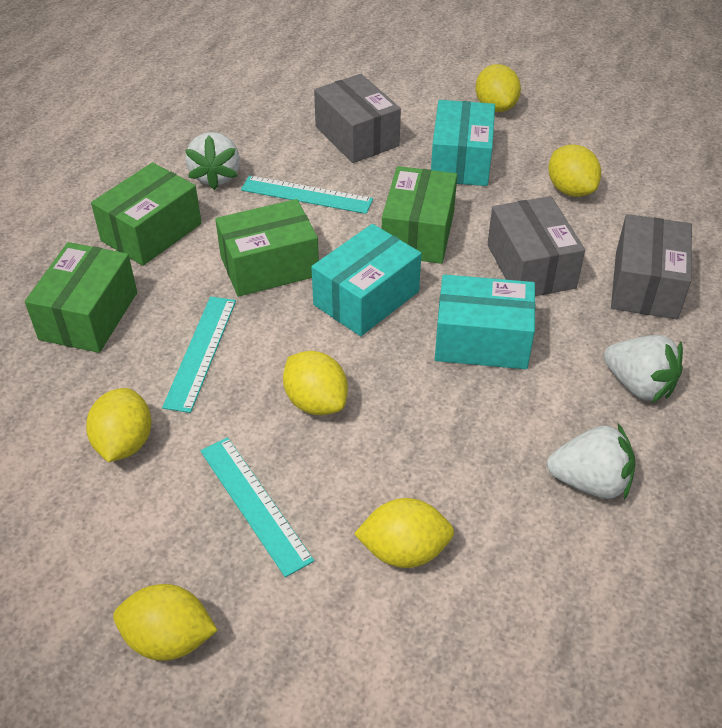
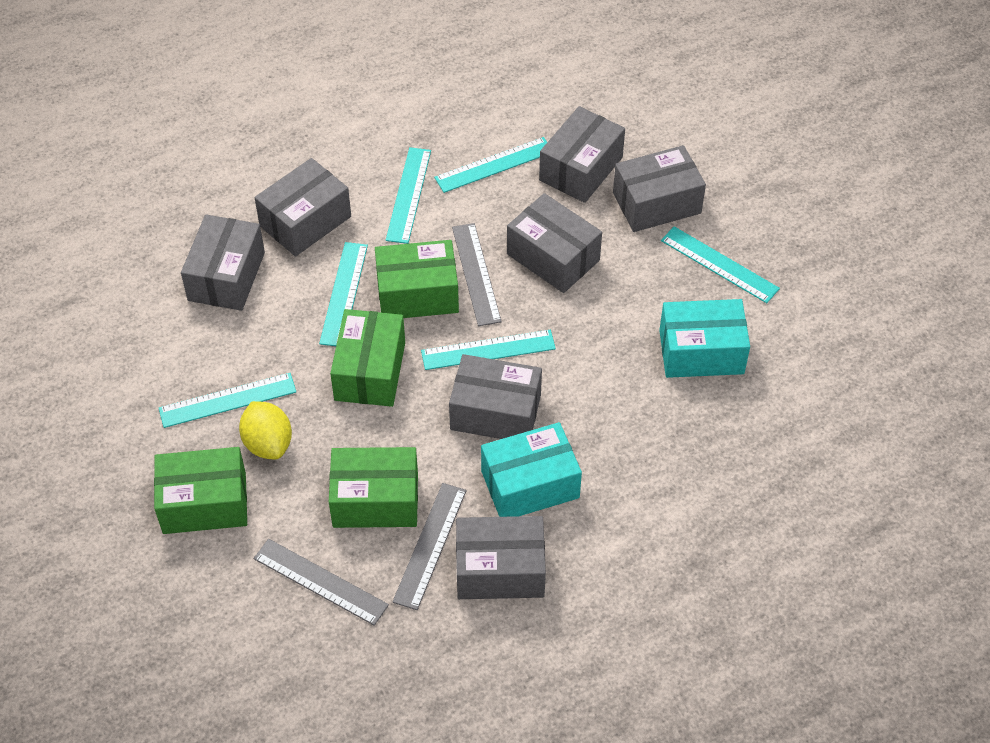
grey box: [314,74,401,163] [487,196,585,296] [611,214,692,319] = 3 -> [181,214,265,311] [254,158,351,257] [449,354,542,439] [456,516,546,599] [507,193,602,293] [539,106,625,203] [613,145,706,232] = 7
grey ruler: none = 0 -> [254,539,389,626] [392,483,466,610] [452,223,502,326] = 3
turquoise box: [311,224,422,336] [431,100,495,186] [435,274,535,369] = 3 -> [481,422,582,517] [659,299,750,378] = 2
turquoise ruler: [162,296,236,413] [200,437,314,577] [241,175,373,214] = 3 -> [159,373,296,428] [319,242,368,346] [386,147,431,244] [421,330,556,370] [434,137,547,193] [661,226,780,303] = 6
white strawberry: [185,132,240,190] [547,423,636,500] [604,335,683,403] = 3 -> none = 0
yellow lemon: [86,388,152,462] [113,584,218,661] [283,351,348,415] [354,498,454,568] [476,64,521,112] [548,144,601,197] = 6 -> [239,401,292,459] = 1

